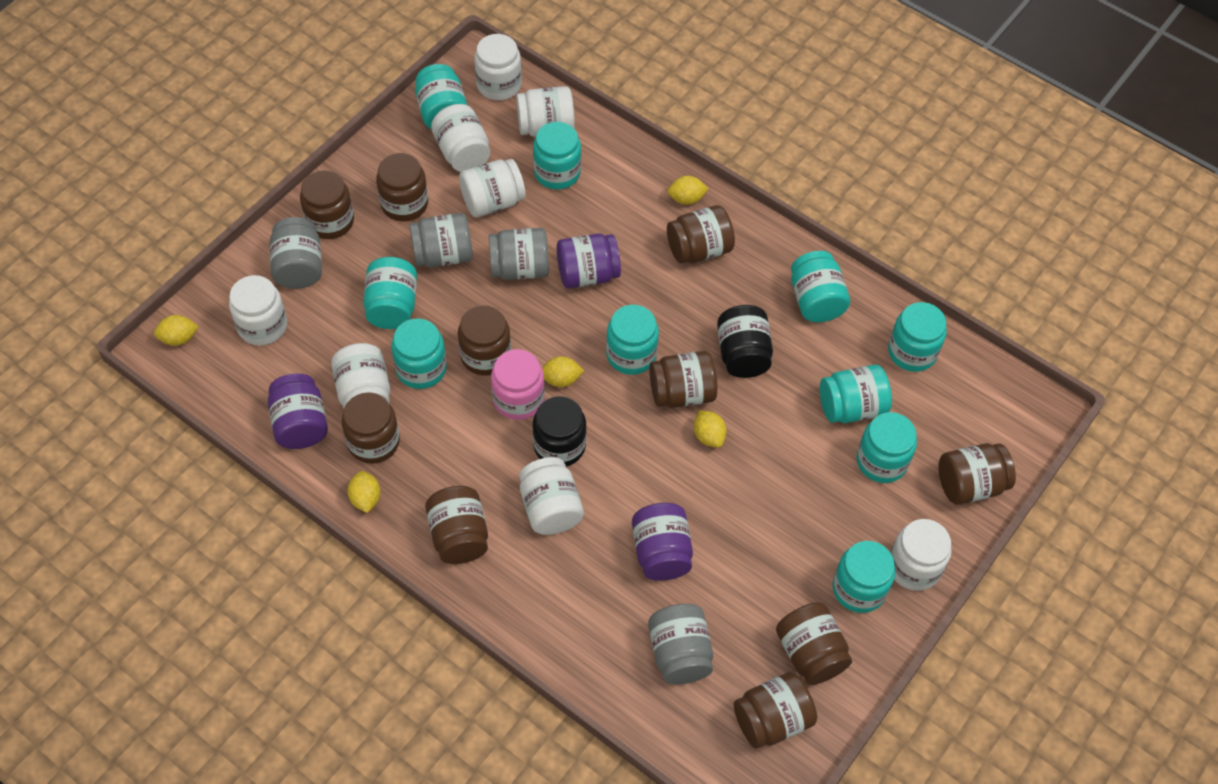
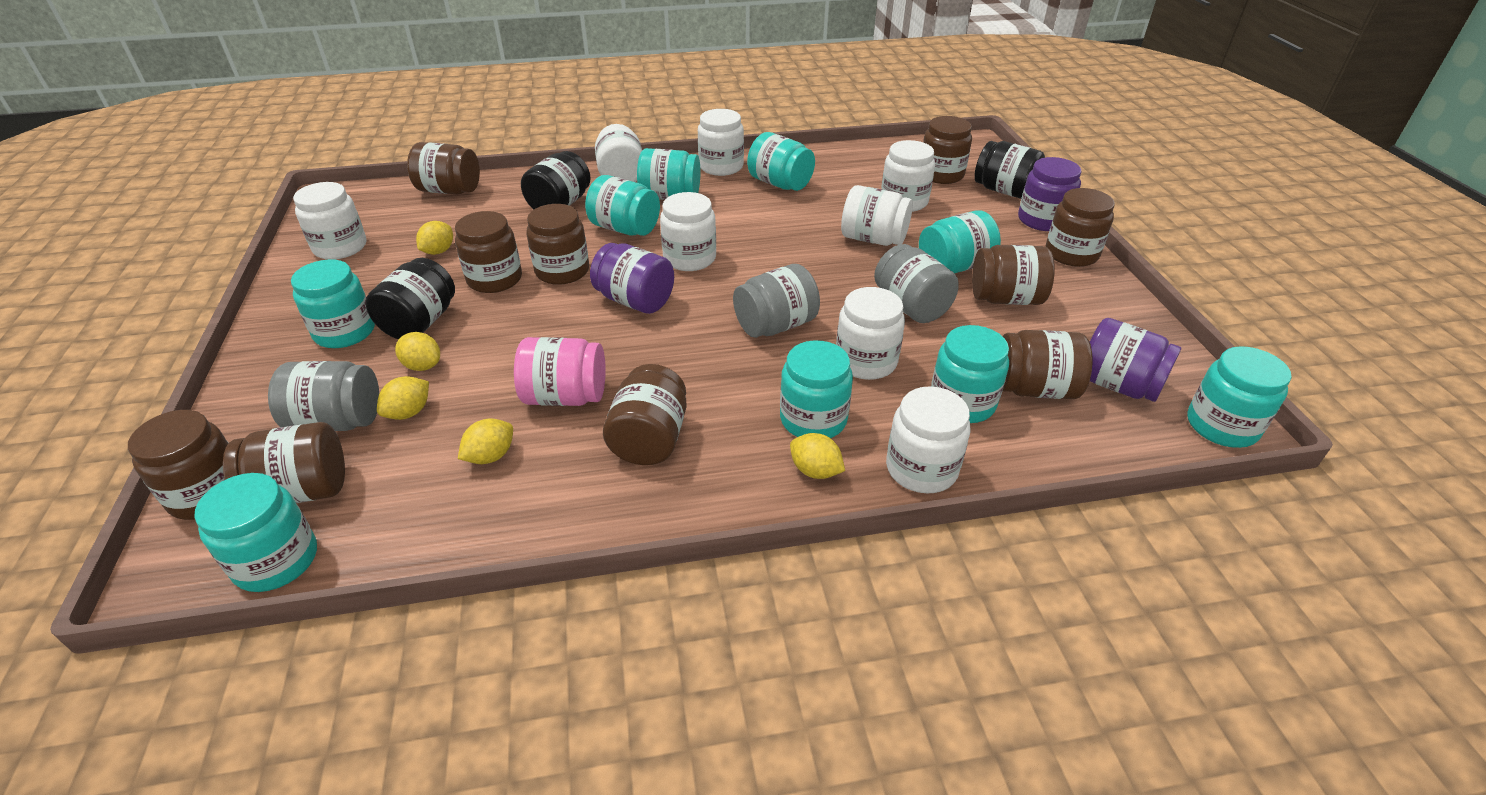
black jar: [533,396,586,466] [717,305,773,378] = 2 -> [366,258,455,339] [521,151,591,210] [974,141,1045,199] = 3
grey jar: [270,217,322,289] [409,213,473,267] [489,228,549,280] [648,604,713,684] = 4 -> [268,361,379,431] [733,264,820,338] [874,244,959,323] = 3
turquoise jar: [363,257,417,329] [392,318,447,389] [415,64,467,130] [533,122,581,189] [606,305,659,375] [791,251,850,322] [820,364,892,423] [833,541,895,613] [857,412,917,483] [888,302,947,372] = 10 -> [194,473,317,592] [291,259,375,348] [585,175,660,236] [637,148,700,200] [747,132,815,191] [780,340,853,438] [919,210,1001,274] [931,325,1009,423] [1187,346,1292,448] = 9

